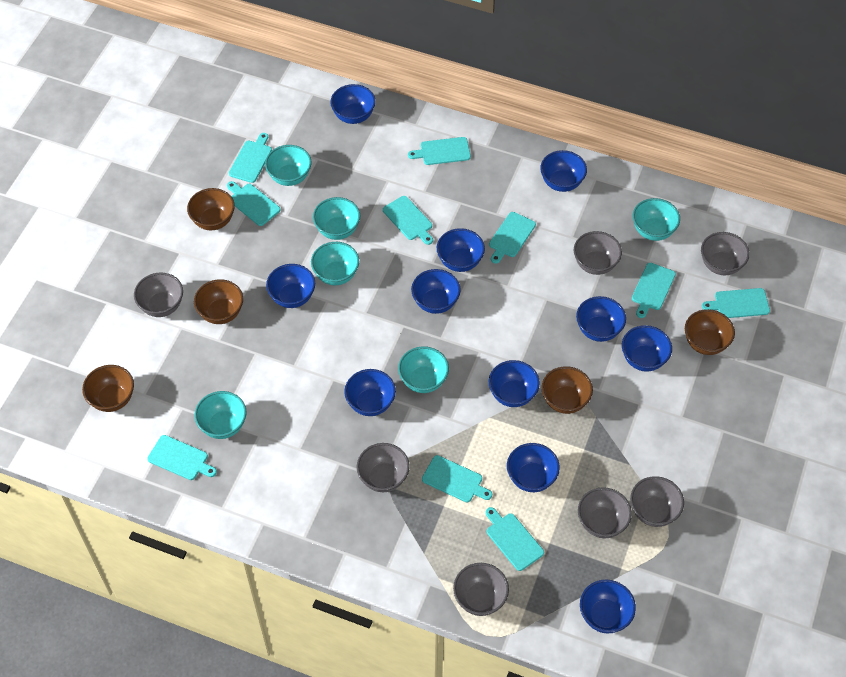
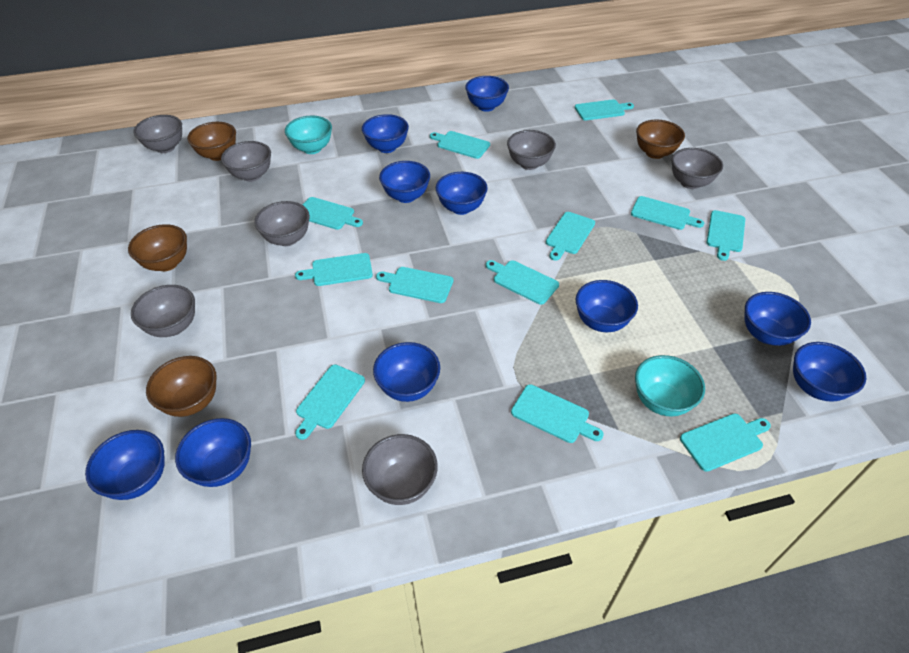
blue bowl: [266,264,315,308] [330,84,376,124] [344,369,396,416] [411,269,461,314] [437,228,485,272] [489,360,540,407] [507,443,560,492] [540,150,587,192] [576,296,626,342] [580,580,636,634] [622,325,672,372] = 11 -> [85,430,165,500] [175,418,251,487] [362,114,409,153] [373,342,440,402] [379,161,430,203] [436,172,488,215] [465,76,509,112] [576,280,638,332] [745,292,811,346] [793,342,866,402] = 10
brown bowl: [82,365,134,412] [187,188,235,230] [194,279,243,324] [542,366,593,414] [685,309,735,355] = 5 -> [128,224,187,271] [146,356,217,417] [187,122,236,161] [636,120,685,159] = 4
turquoise bowl: [195,391,247,439] [265,145,311,186] [311,242,359,285] [313,197,360,240] [398,346,449,393] [633,198,680,241] = 6 -> [285,116,332,154] [635,355,705,417] = 2
turquoise cutting board: [147,435,217,480] [227,181,281,226] [229,133,272,183] [383,196,433,245] [408,137,471,165] [422,455,492,502] [485,507,544,571] [489,212,536,264] [632,263,676,318] [702,288,770,318] = 10 -> [295,253,373,286] [295,364,365,440] [303,197,363,230] [376,267,453,303] [430,131,490,159] [486,260,559,305] [511,384,604,443] [546,212,595,261] [575,99,634,121] [631,196,704,230] [680,413,771,472] [707,210,745,261] = 12

